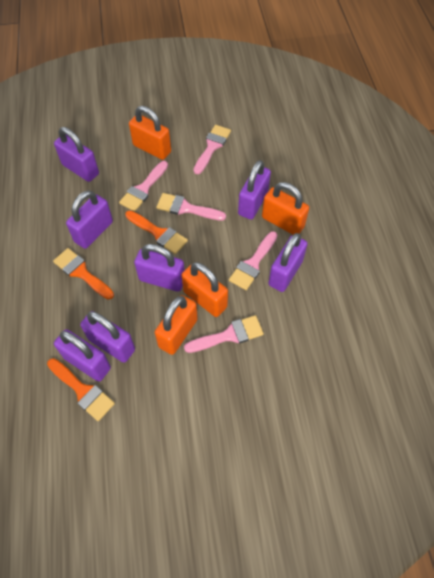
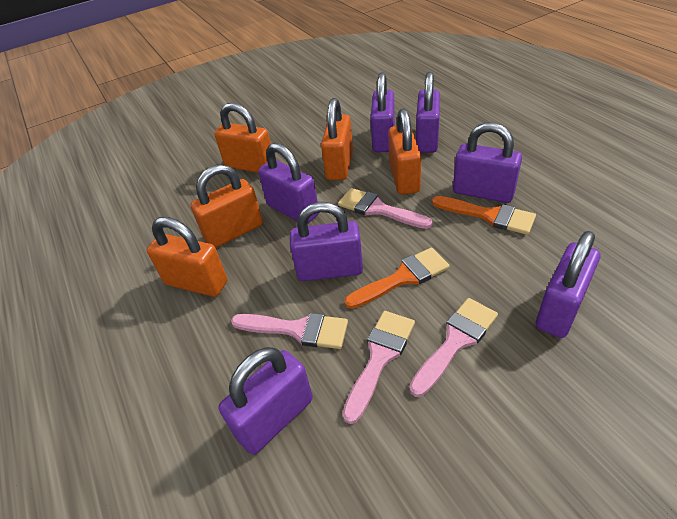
orange brush: [47,358,115,421] [53,248,114,300] [126,210,188,254] = 3 -> [344,247,450,309] [432,196,536,235] = 2
orange padlock: [129,106,171,160] [155,295,198,355] [182,262,228,317] [262,182,309,235] = 4 -> [147,217,227,297] [191,164,263,248] [214,103,271,173] [321,98,353,180] [389,108,421,195] = 5
pink brush: [119,161,168,211] [156,193,226,220] [184,315,264,353] [194,125,231,174] [229,231,277,290] = 5 -> [231,313,348,349] [338,188,432,229] [342,311,415,424] [409,298,498,397] = 4

